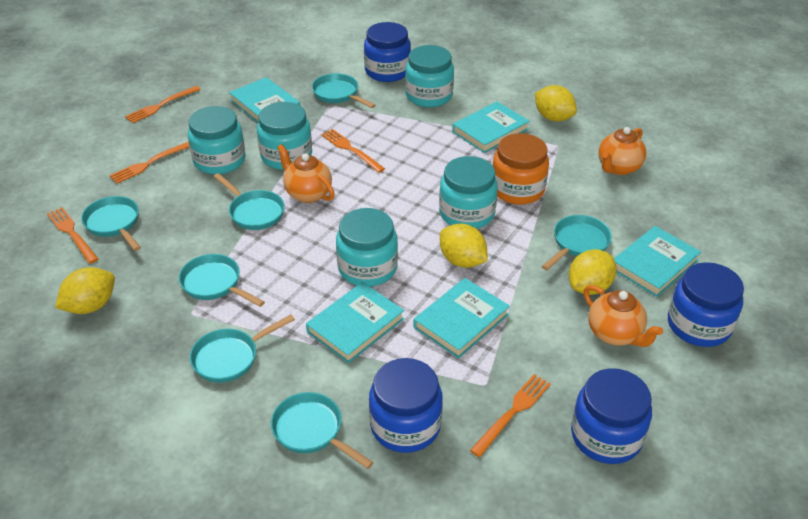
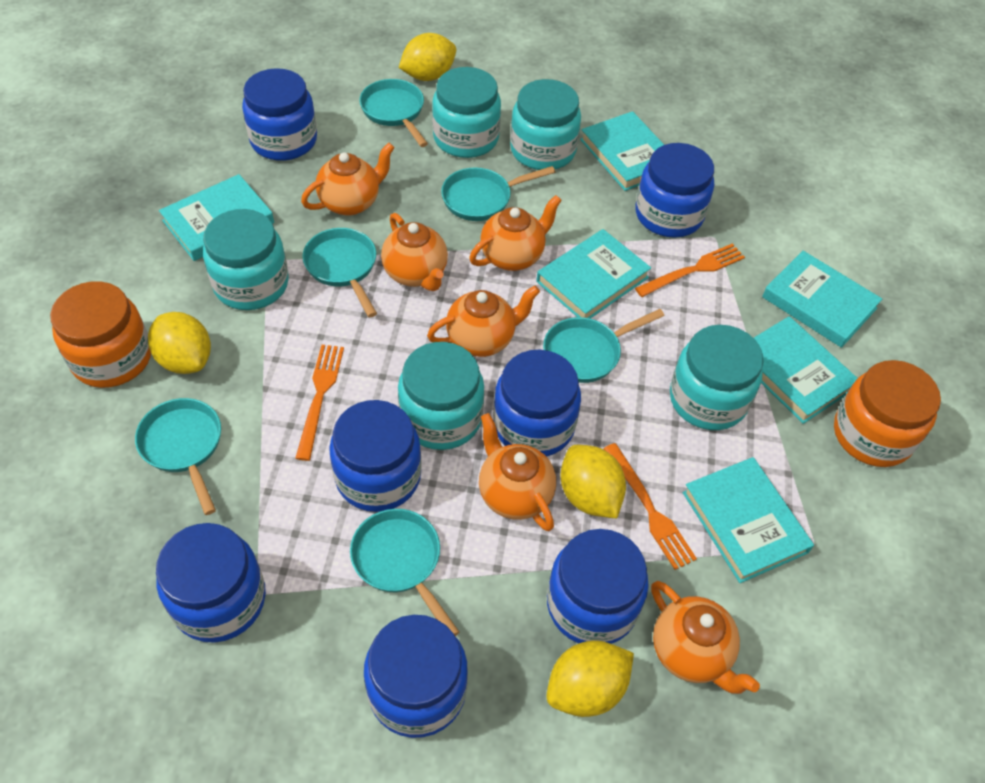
blue jar: [364,22,411,82] [369,358,443,453] [571,368,652,464] [668,262,744,347] = 4 -> [156,523,266,643] [242,68,317,161] [329,400,422,512] [364,615,468,738] [493,350,581,457] [547,529,649,644] [635,143,714,238] = 7
orange fork: [47,207,98,264] [109,141,189,184] [125,86,201,123] [321,129,385,173] [470,374,551,457] = 5 -> [295,345,344,461] [604,443,697,570] [635,243,745,297] = 3
orange jar: [492,133,549,205] = 1 -> [50,281,151,388] [834,360,941,467] = 2
orange teapot: [277,144,335,203] [584,285,663,347] [598,127,646,175] = 3 -> [301,143,395,216] [381,213,448,291] [427,285,540,357] [469,195,562,271] [479,413,556,531] [651,581,760,694] = 6
turquoise book: [229,77,300,123] [306,282,404,363] [414,278,510,358] [452,102,530,153] [614,226,701,297] = 5 -> [159,174,274,261] [536,229,651,319] [580,111,664,191] [683,457,814,583] [754,316,857,424] [762,251,882,348] = 6
turquoise pan: [81,196,141,251] [179,254,265,307] [190,314,295,383] [214,173,285,230] [271,392,374,469] [312,73,376,108] [542,215,612,270] = 7 -> [135,398,221,515] [302,228,377,317] [350,509,459,636] [359,79,428,147] [441,166,555,221] [543,309,665,383] = 6

